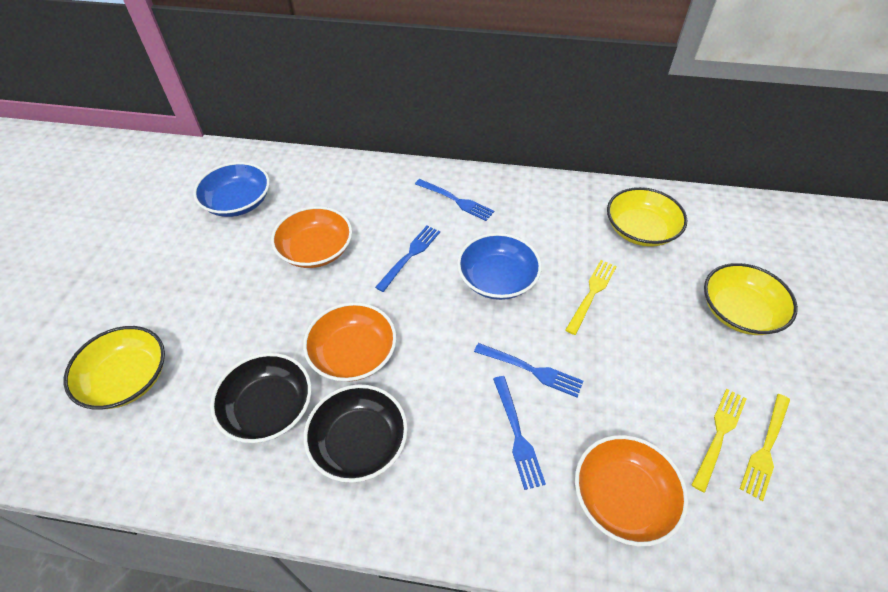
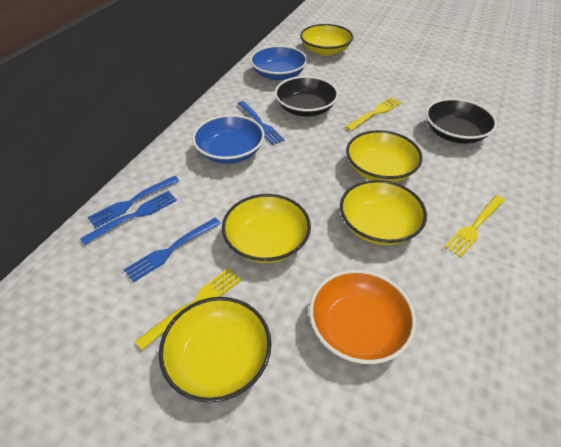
orange bowl: [271,206,352,268] [303,302,396,382] [575,435,688,546] = 3 -> [309,270,416,364] = 1
yellow bowl: [64,326,165,409] [607,187,688,247] [704,263,798,335] = 3 -> [159,297,271,403] [222,194,311,263] [300,24,353,56] [340,180,427,245] [346,130,423,182] = 5

